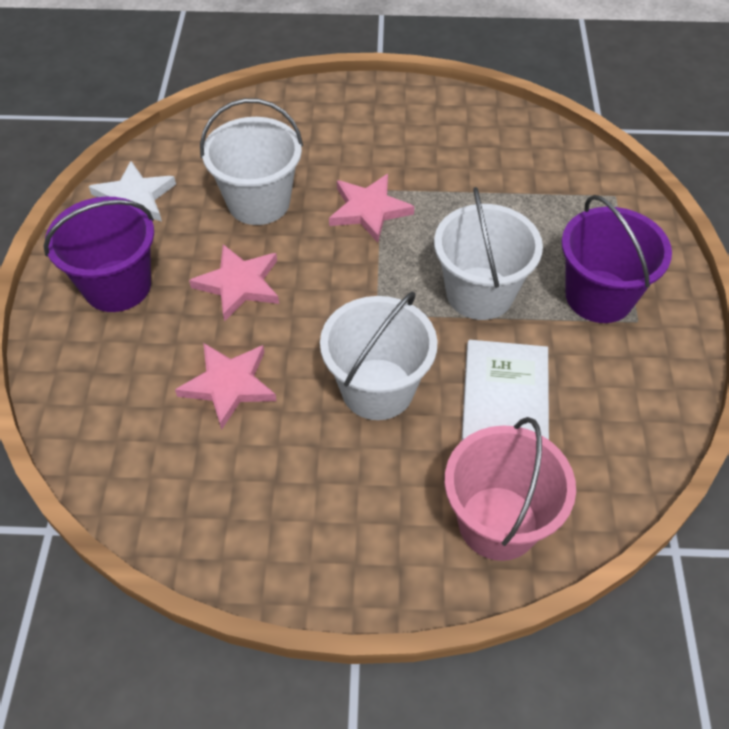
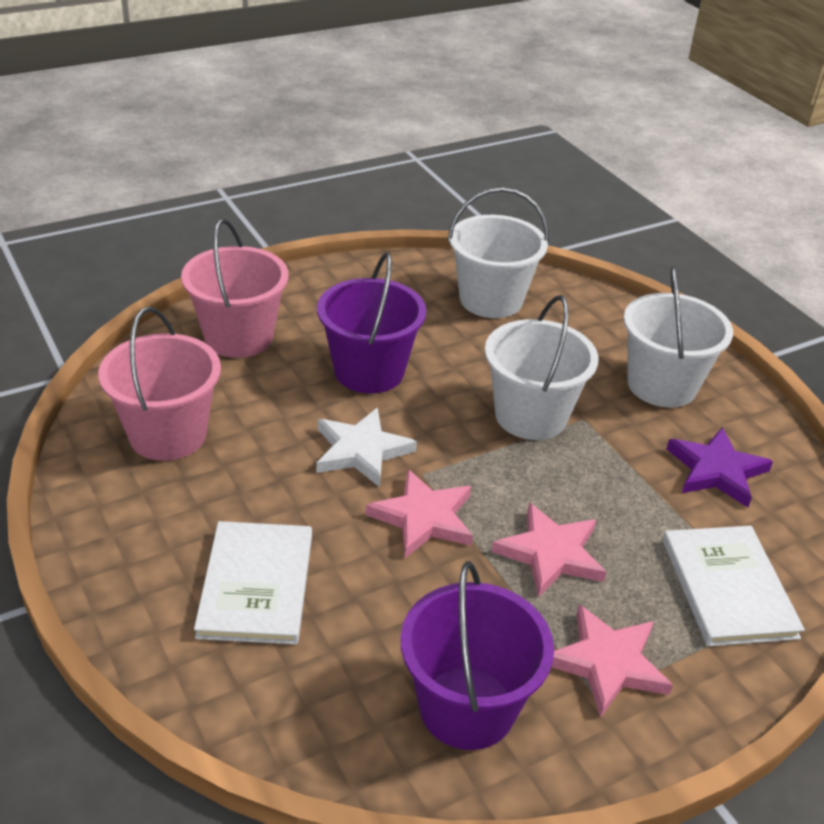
pink bucket: [445,417,576,561] = 1 -> [98,307,221,461] [181,219,288,358] = 2
purple star: none = 0 -> [667,427,773,507] = 1
white book: [462,340,549,440] = 1 -> [194,521,312,644] [663,526,805,646] = 2

